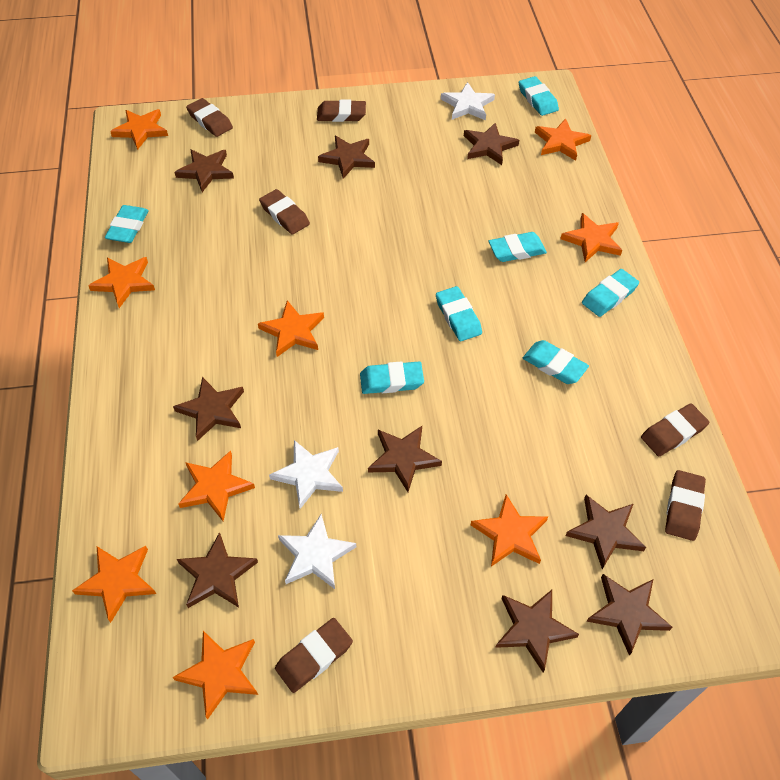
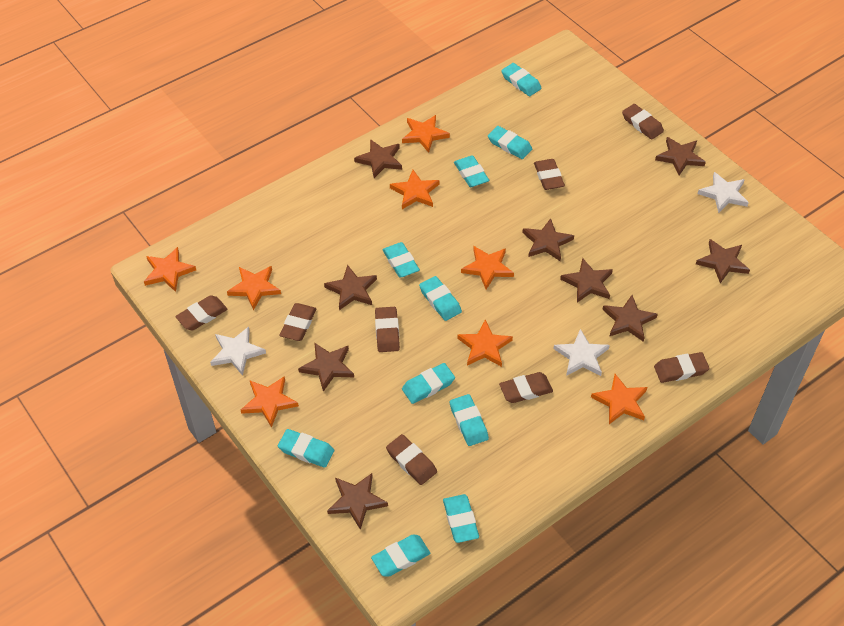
brown eraser: [186,98,233,137] [259,189,310,235] [275,618,353,693] [317,100,366,122] [641,403,709,456] [665,470,706,541] = 6 -> [175,295,228,330] [279,303,316,341] [375,307,400,352] [386,434,437,485] [499,372,553,403] [534,159,565,190] [622,104,664,140] [654,352,710,383] = 8
orange star: [72,546,156,623] [88,257,155,308] [110,109,168,150] [173,631,258,720] [178,451,255,521] [258,300,324,357] [471,494,548,567] [535,119,591,161] [560,213,622,262] = 9 -> [144,247,196,292] [227,266,281,310] [241,376,299,428] [390,170,439,209] [402,115,450,153] [457,319,513,367] [461,246,514,289] [591,374,647,424] = 8
turquoise eraser: [105,205,149,243] [360,361,424,394] [436,286,482,341] [489,232,547,262] [519,76,559,116] [523,340,589,384] [582,269,639,317] = 7 -> [278,429,334,468] [371,535,430,577] [382,242,420,278] [402,363,455,404] [419,276,462,321] [443,494,479,543] [450,394,489,446] [454,155,489,187] [488,126,532,159] [501,63,542,96] = 10

